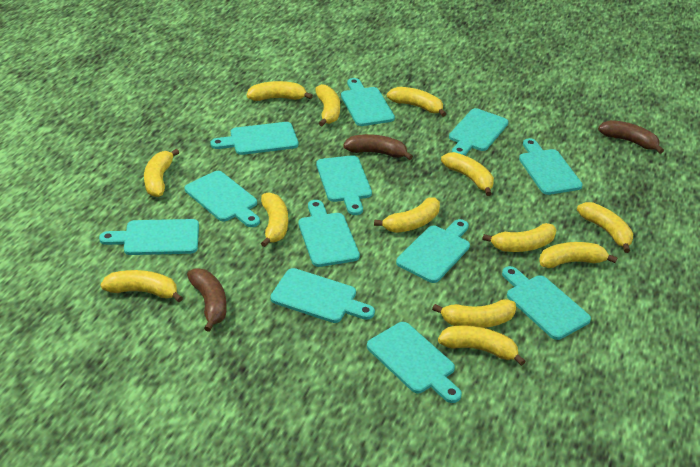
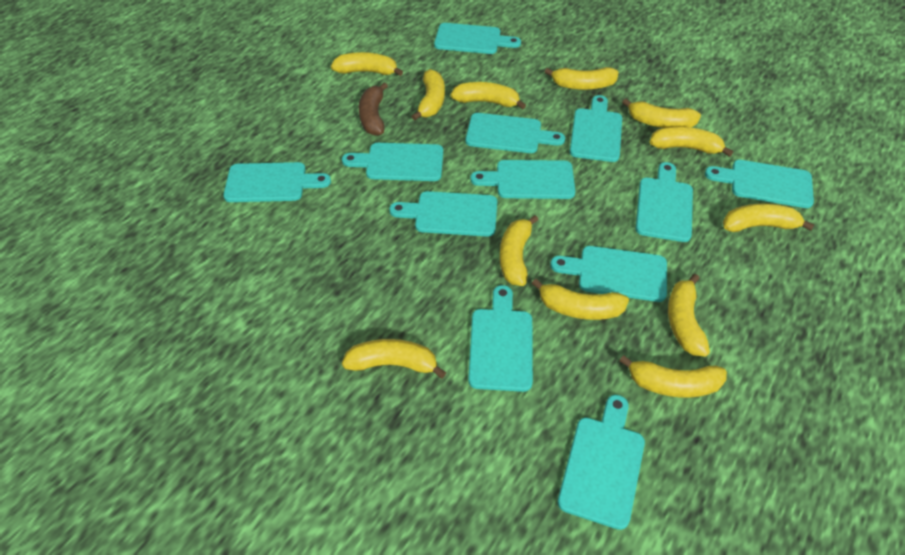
brown banana: [187,268,226,332] [343,134,413,160] [598,120,664,154] = 3 -> [359,82,388,136] = 1
yellow banana: [100,270,183,302] [144,149,179,197] [247,81,313,101] [261,192,288,247] [315,84,340,126] [374,197,440,233] [387,87,446,117] [432,299,516,328] [438,325,526,366] [441,152,494,196] [482,223,556,252] [539,242,618,268] [577,202,633,253] = 13 -> [331,52,403,76] [342,339,446,378] [411,69,445,120] [451,82,526,109] [500,215,538,286] [532,279,629,320] [545,67,619,90] [619,355,727,398] [622,99,701,128] [650,127,733,157] [668,274,710,356] [723,204,815,232] = 12

